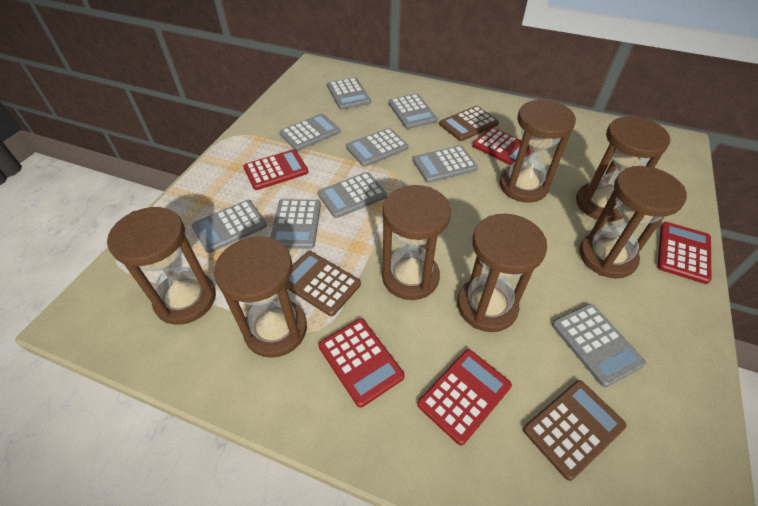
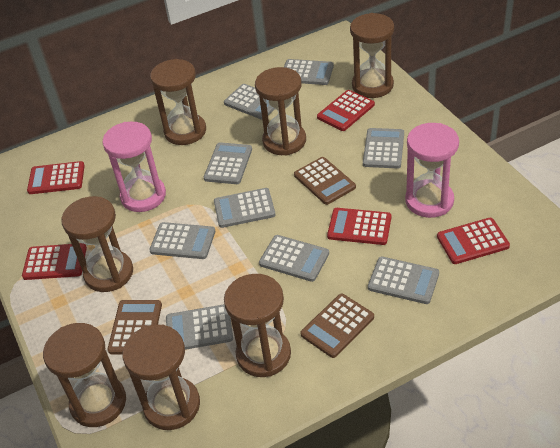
pink hourglass: none = 0 -> [102,122,166,212] [405,123,459,218] = 2

